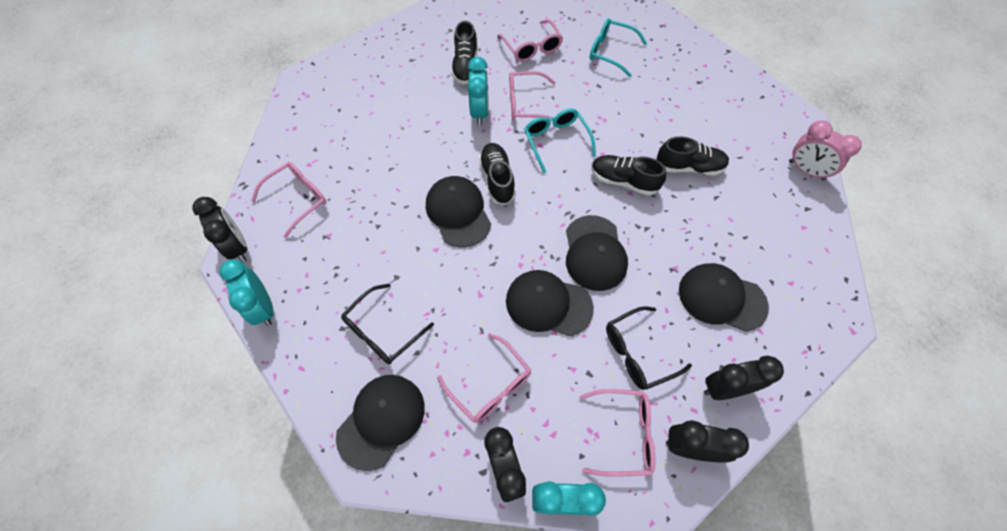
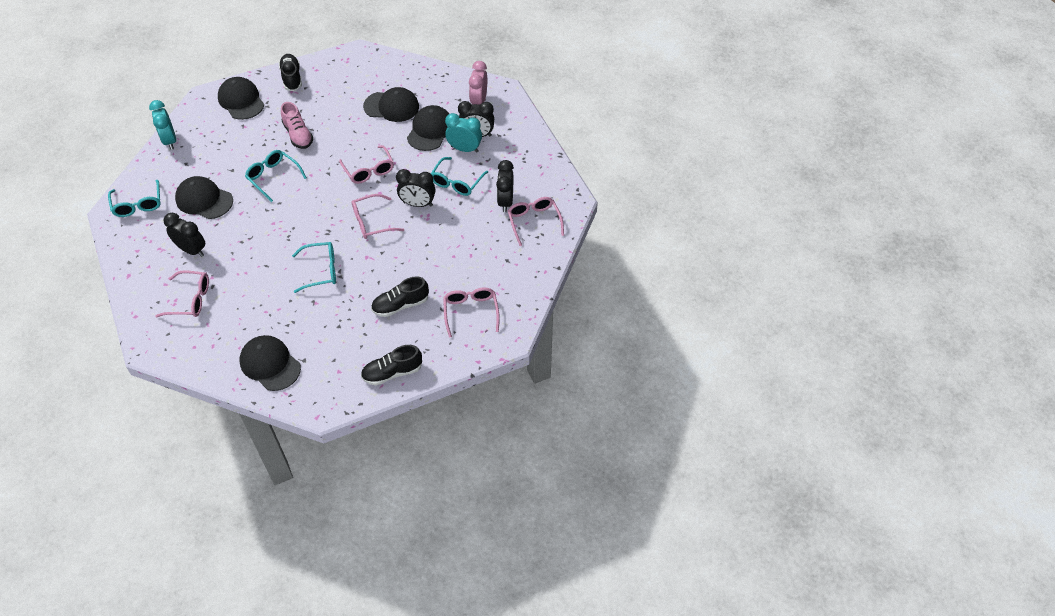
black glasses: [341,283,434,365] [606,306,692,390] = 2 -> none = 0
black shoe: [451,21,478,85] [479,143,516,205] [591,155,666,195] [656,137,729,176] = 4 -> [279,54,302,91] [361,345,422,385] [371,276,429,317] = 3
pink shoe: none = 0 -> [281,102,313,149] = 1
turquoise clock: [220,260,274,326] [467,57,489,125] [532,481,606,516] = 3 -> [149,100,176,150] [445,113,482,153] = 2
turquoise glasses: [524,109,596,173] [589,18,647,77] = 2 -> [108,180,161,217] [245,150,307,202] [292,242,336,293] [431,157,488,196] = 4

